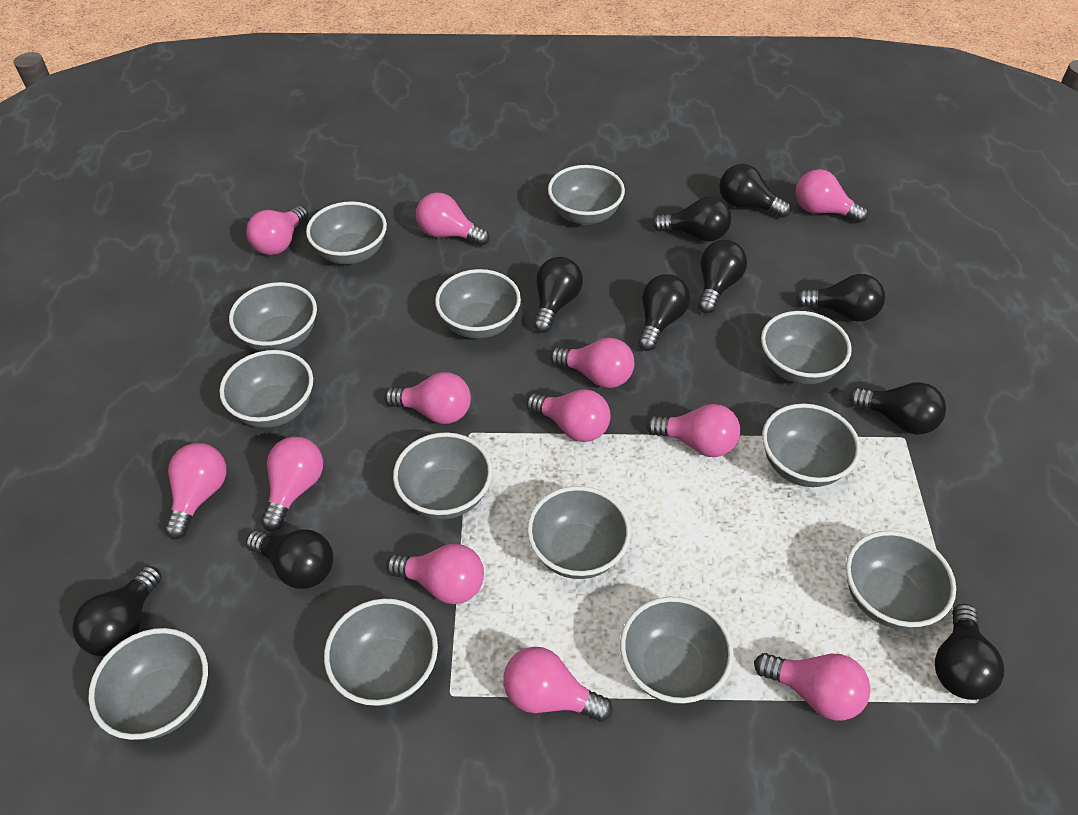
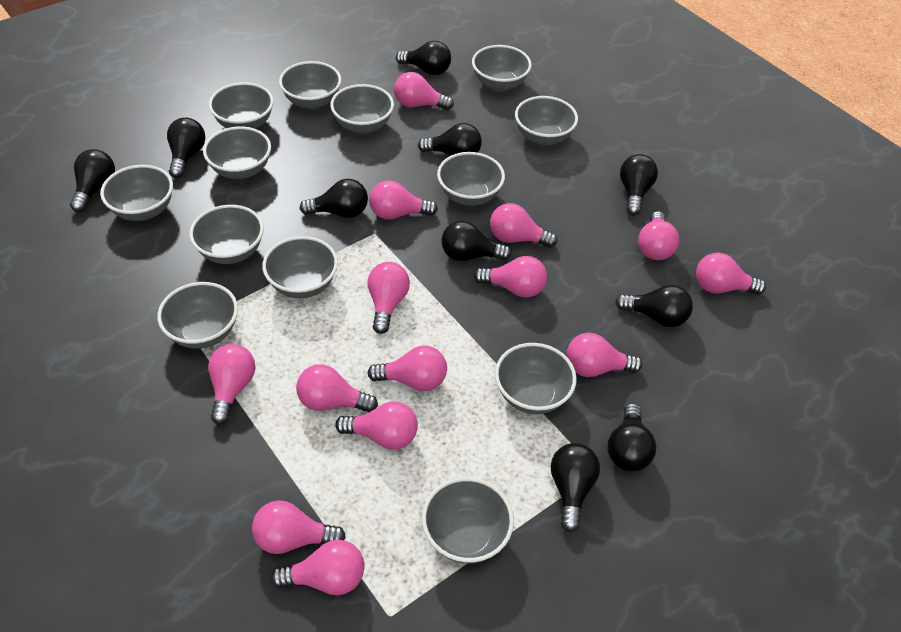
pink light bulb: [164,443,226,540] [246,206,308,255] [261,437,323,531] [384,372,471,424] [386,544,484,604] [416,192,489,246] [503,647,613,722] [526,389,611,442] [550,338,634,388] [646,404,741,457] [754,653,871,720] [795,169,868,223] = 12 -> [208,344,256,425] [252,500,346,554] [271,540,364,595] [296,364,378,412] [335,401,418,449] [367,346,447,391] [368,262,410,334] [369,180,438,220] [394,72,454,110] [474,256,547,297] [490,203,557,248] [567,333,642,377] [638,211,679,260] [696,253,766,295] = 14

